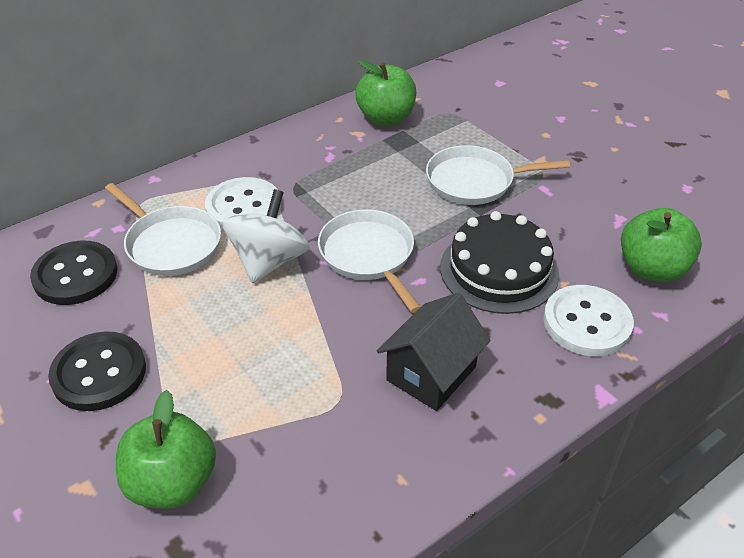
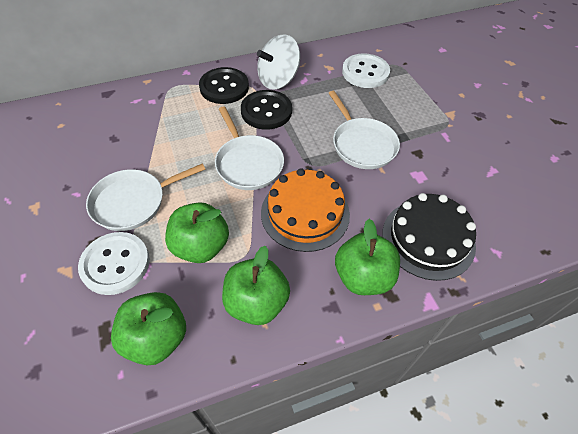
black house: [377,293,491,411] = 1 -> none = 0
green apple: [116,390,216,509] [355,60,416,126] [621,208,702,282] = 3 -> [111,292,186,365] [165,202,229,263] [222,246,290,325] [335,219,400,295] = 4
orange cake: none = 0 -> [261,168,350,252] = 1

